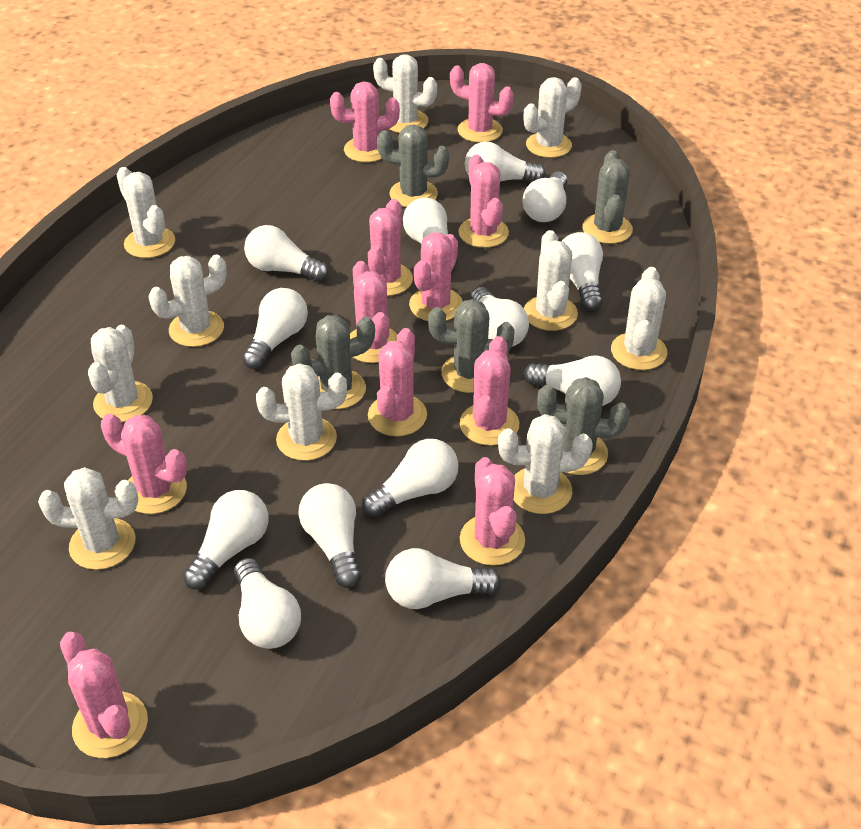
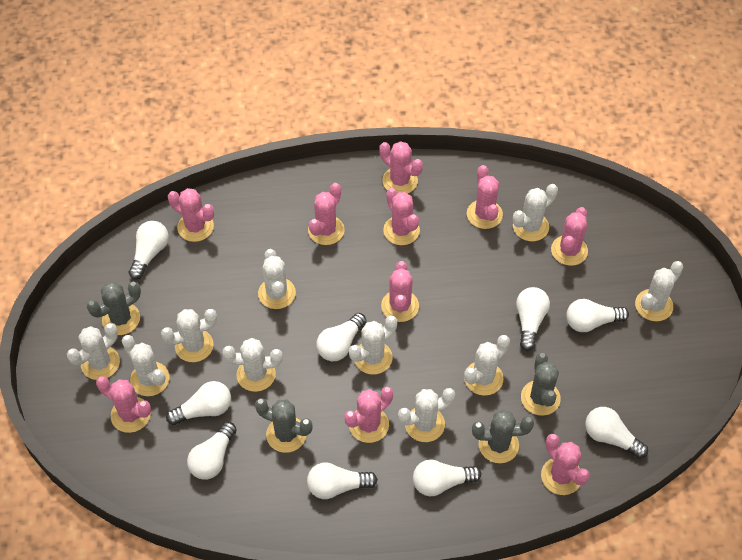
grey cactus: [291,315,375,409] [377,125,449,207] [428,299,515,393] [537,377,630,475] [582,150,633,244] = 5 -> [87,282,141,335] [255,398,313,453] [472,410,534,463] [521,353,561,416] = 4
pink cactus: [60,632,148,758] [101,413,187,514] [330,81,400,162] [350,261,397,363] [368,199,413,296] [368,328,427,436] [409,232,463,321] [450,63,514,143] [458,154,509,248] [460,336,519,446] [460,457,525,566] = 11 -> [96,376,151,433] [168,188,214,242] [308,183,345,245] [344,387,393,443] [379,141,423,194] [381,261,419,322] [383,188,420,245] [467,165,503,229] [541,434,590,495] [551,207,588,266] = 10
white light bulb: [183,490,268,590] [234,558,301,649] [242,288,308,369] [244,225,328,282] [298,483,361,588] [362,439,458,518] [385,548,501,609] [403,197,459,269] [465,142,546,182] [470,287,529,347] [523,171,568,222] [524,355,621,406] [562,232,603,311] = 13 -> [129,221,169,280] [166,381,231,425] [187,422,237,480] [307,462,378,499] [316,313,367,361] [413,460,481,496] [516,287,550,351] [566,299,629,332] [585,407,648,459] = 9

